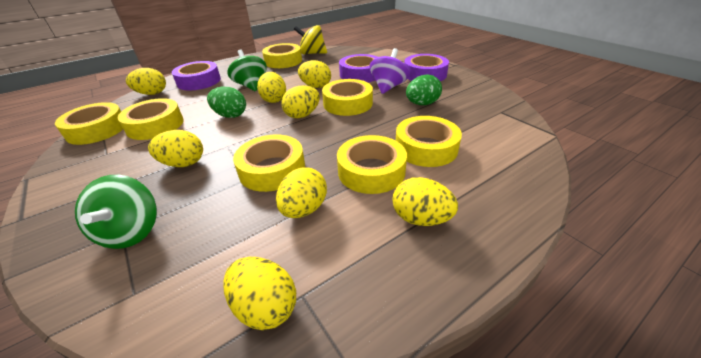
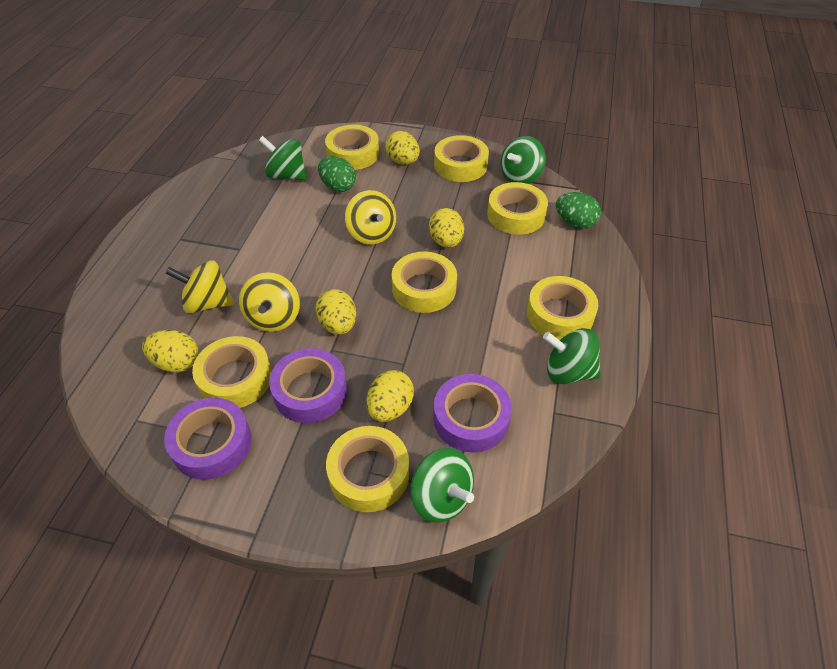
green spinning top: [75,175,157,249] [227,49,267,91] = 2 -> [259,136,307,181] [410,448,474,523] [501,136,546,184] [543,328,601,384] = 4
purple spinning top: [370,48,409,94] = 1 -> none = 0
yellow egg: [126,68,166,95] [148,130,203,167] [223,257,296,330] [257,72,286,103] [276,167,327,218] [281,85,320,118] [298,60,331,88] [392,177,458,226] = 8 -> [142,330,198,372] [316,289,356,335] [367,370,414,422] [385,131,420,165] [429,208,464,248] = 5
yellow spinning top: [294,25,327,54] = 1 -> [166,260,235,313] [239,272,300,332] [345,190,396,245] = 3

